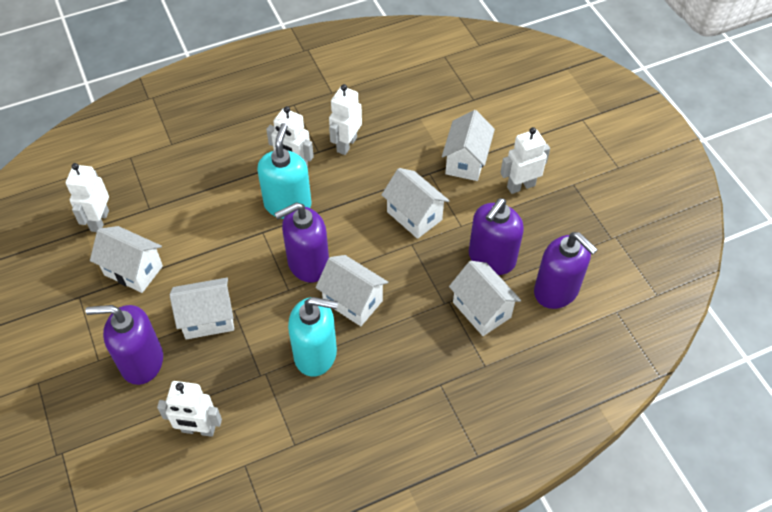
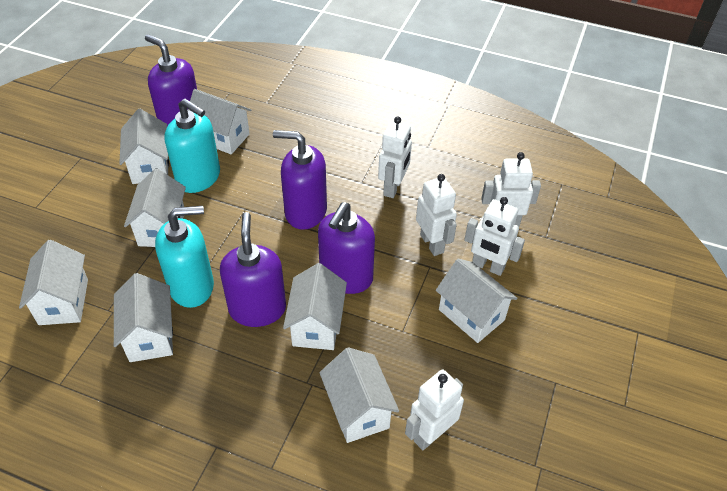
white house: [90,226,163,293] [169,278,234,339] [316,255,388,326] [382,168,450,239] [442,110,495,181] [449,261,521,336] = 6 -> [19,240,88,325] [114,273,173,362] [119,109,169,184] [124,168,186,247] [187,89,251,154] [283,263,347,350] [319,347,399,443] [436,259,518,343] = 8

